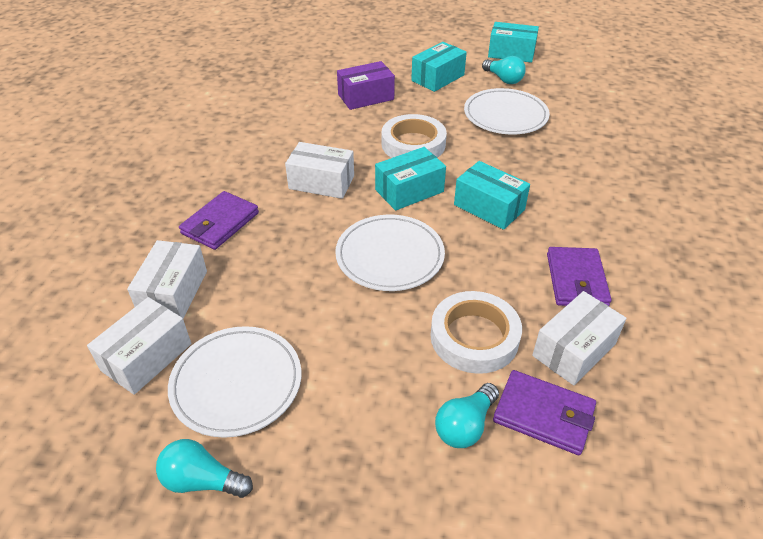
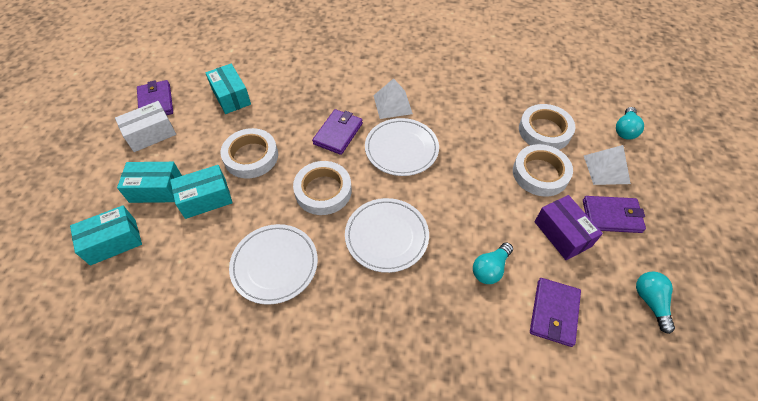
purple wallet: [179,191,259,250] [493,370,596,455] [547,247,611,306] = 3 -> [137,80,173,115] [312,109,363,155] [530,278,581,347] [583,196,646,233] = 4
white box: [87,297,191,395] [127,240,207,319] [285,142,354,199] [532,291,627,385] = 4 -> [115,101,176,152] = 1
white pyramid: none = 0 -> [373,78,413,119] [584,145,631,185] = 2
white tape: [382,114,447,158] [430,291,522,374] = 2 -> [220,128,278,178] [293,161,352,215] [513,144,573,196] [519,104,575,150] = 4

